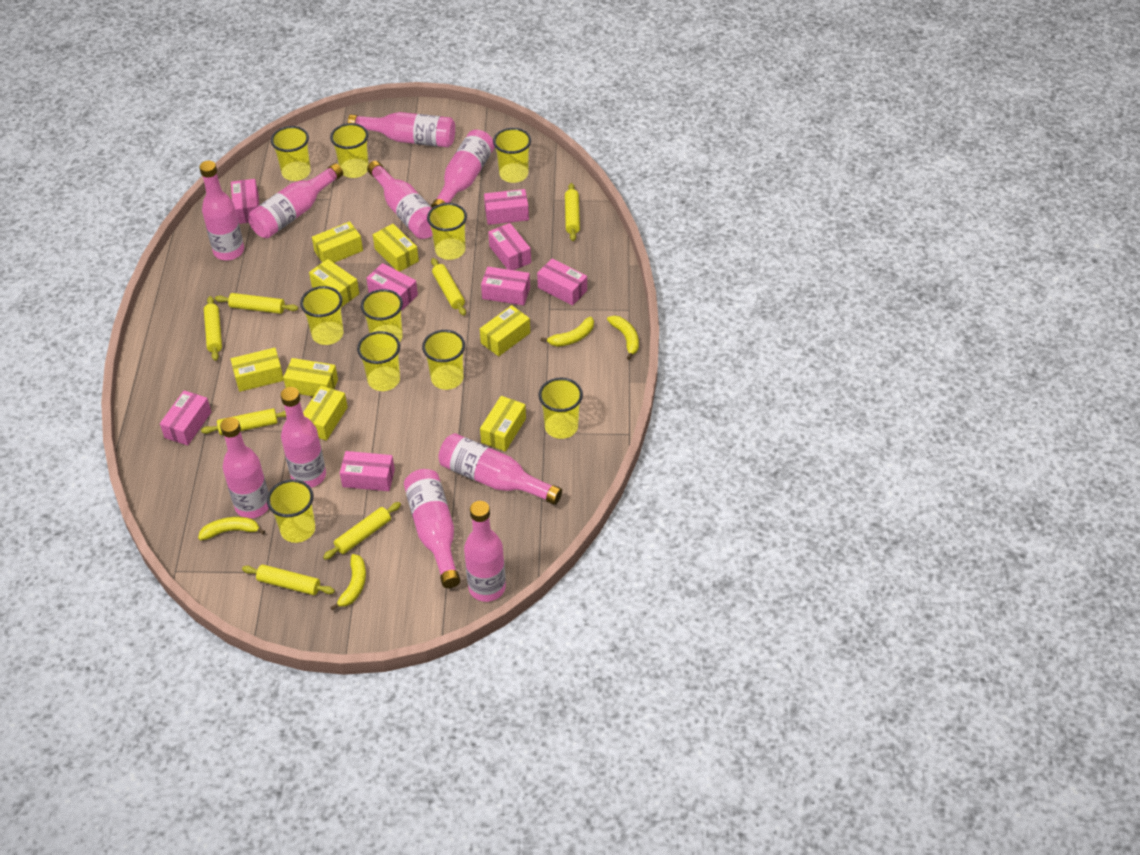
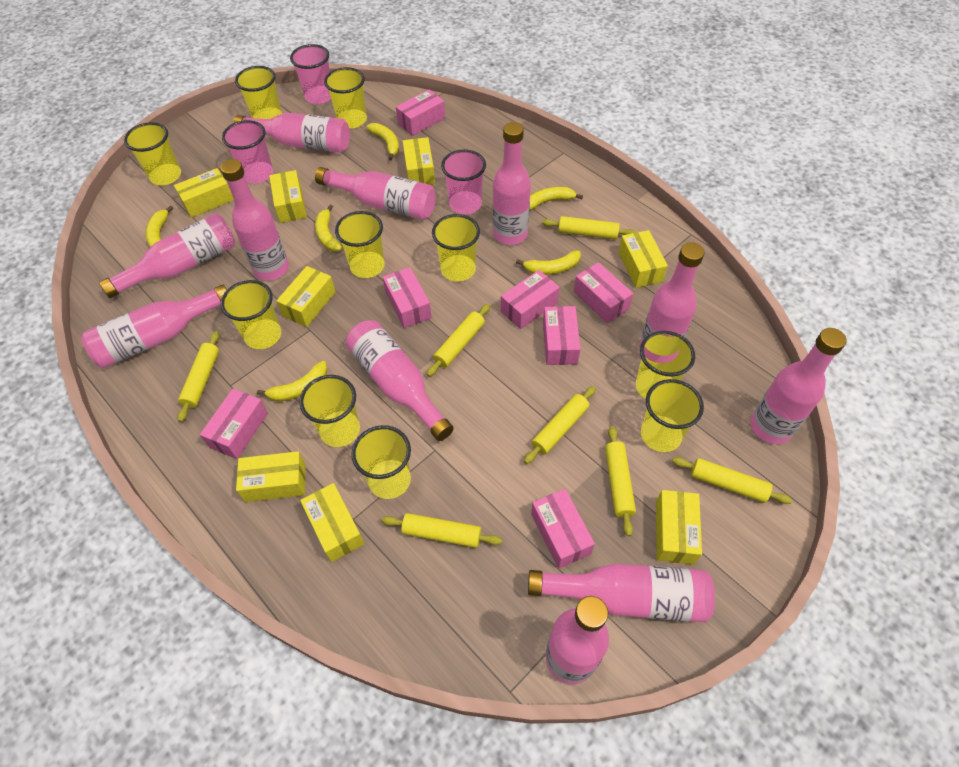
pink bottle: [199,161,244,260] [220,417,269,518] [248,163,343,238] [280,387,326,487] [348,112,455,147] [367,161,433,239] [404,469,460,588] [431,130,495,208] [438,433,562,505] [464,501,506,602] = 10 -> [81,285,227,368] [99,214,236,298] [220,159,289,281] [233,113,350,153] [315,167,436,220] [346,320,454,441] [493,122,531,245] [528,564,715,622] [546,596,609,685] [639,242,704,346] [750,328,847,444] = 11
pink box: [160,390,211,445] [231,179,259,224] [340,451,395,491] [366,263,418,310] [481,267,530,305] [484,189,529,225] [488,223,531,270] [537,258,587,306] = 8 -> [200,389,268,459] [383,267,432,328] [396,90,445,136] [501,270,560,329] [531,489,595,568] [543,306,580,365] [574,262,633,323] = 7
pink cup: none = 0 -> [222,120,273,183] [290,44,331,104] [441,149,486,214] = 3
yellow banana: [198,517,265,540] [330,554,366,611] [540,317,594,347] [607,316,639,360] = 4 -> [146,205,173,247] [257,361,327,402] [315,205,342,252] [366,123,399,160] [516,250,581,275] [530,187,583,211] = 6

